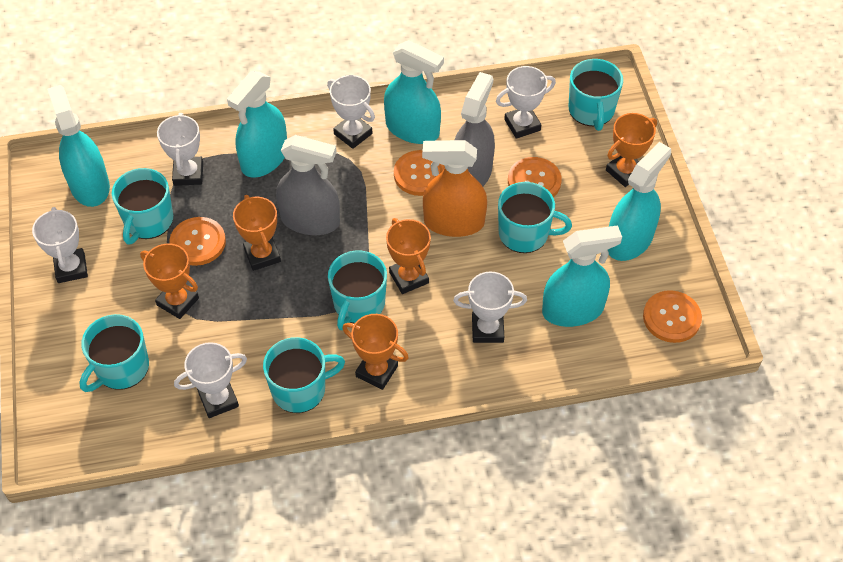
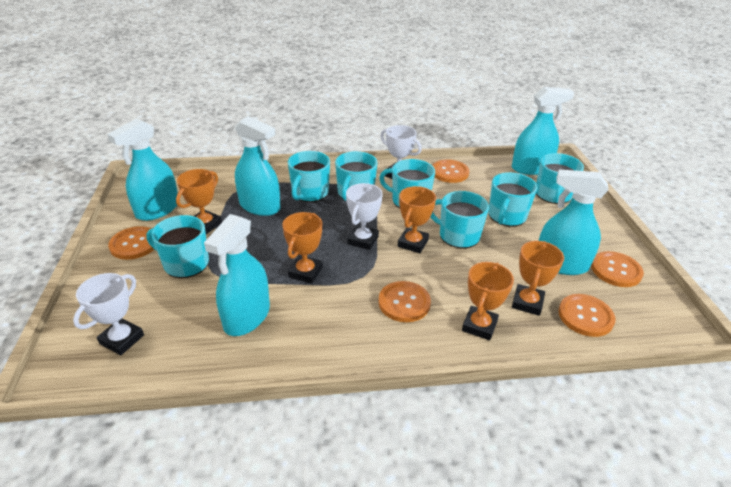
grey spray bottle: [276,135,340,235] [454,72,495,186] = 2 -> none = 0
orange button: [169,217,226,266] [394,150,445,196] [508,157,562,197] [643,290,702,343] = 4 -> [108,226,154,260] [379,281,431,322] [432,159,469,183] [558,294,615,337] [591,251,644,287] = 5
orange spray bottle: [422,140,487,237] = 1 -> none = 0
turquoise mug: [80,314,149,392] [112,168,173,245] [263,337,345,413] [328,250,387,330] [498,182,572,253] [569,59,623,131] = 6 -> [146,215,209,278] [288,151,330,202] [335,151,377,201] [379,159,435,208] [431,191,489,248] [488,172,538,227] [536,153,584,204] = 7
white trophy: [32,207,88,283] [157,113,203,186] [174,342,247,418] [327,75,375,149] [453,271,527,343] [496,66,556,139] = 6 -> [73,273,144,355] [346,183,383,250] [380,125,422,179] = 3

